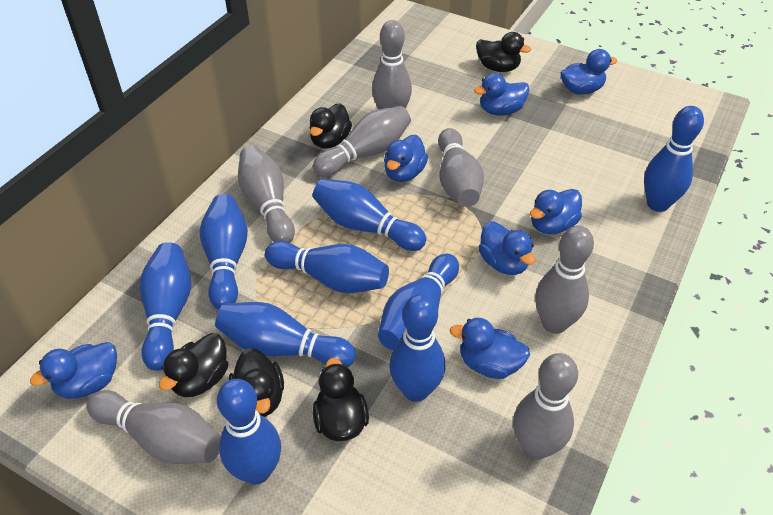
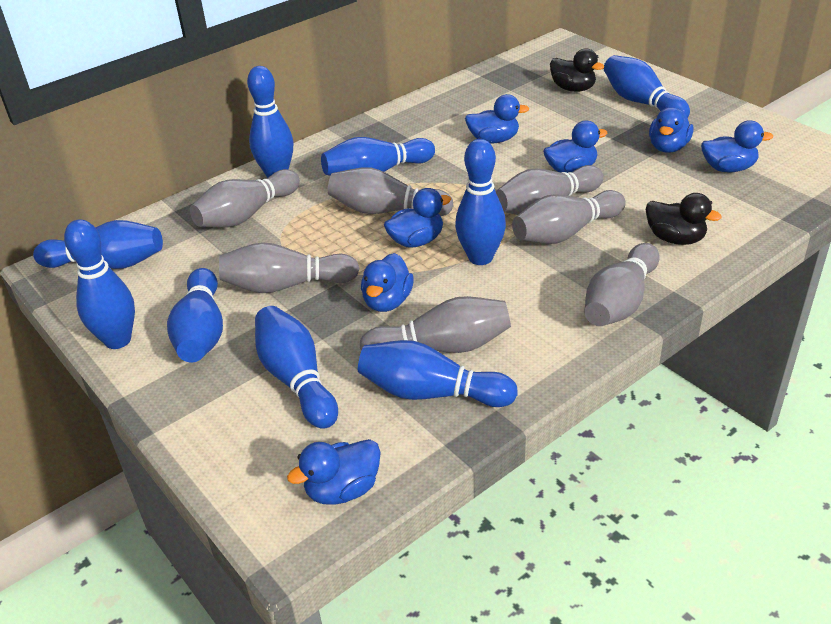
black duck: [159,333,228,397] [229,348,284,417] [310,103,352,149] [313,358,369,441] [476,32,531,72] = 5 -> [550,48,605,92] [646,193,722,245] = 2

